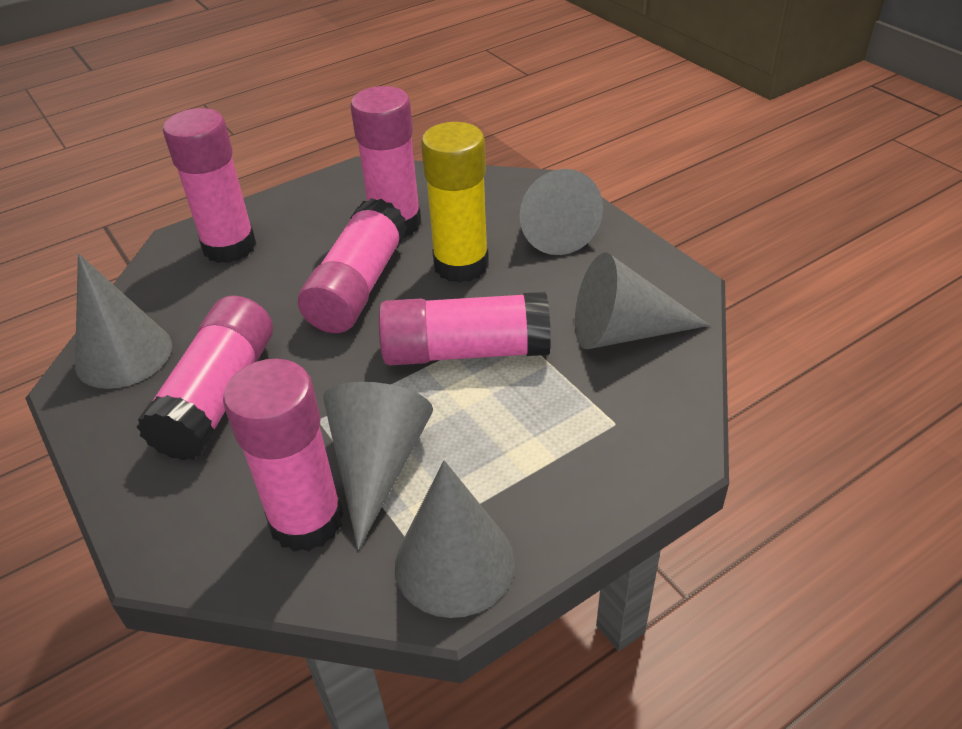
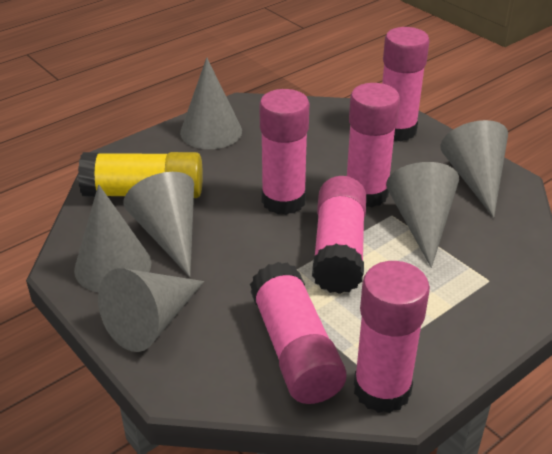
grey cone: [75,253,172,389] [323,382,433,550] [395,460,515,618] [520,169,603,255] [575,253,710,349] = 5 -> [74,185,152,292] [98,268,204,352] [123,172,194,277] [180,57,242,149] [386,162,459,268] [441,120,508,218] = 6

